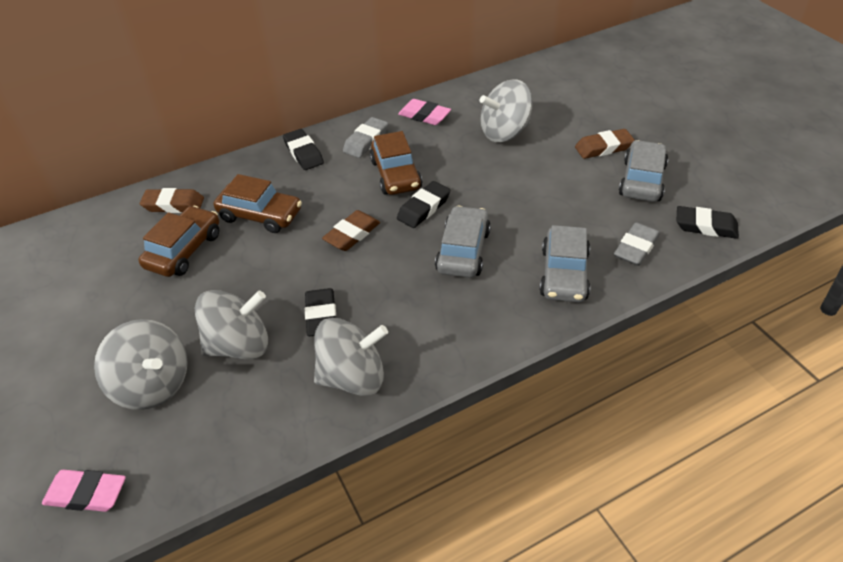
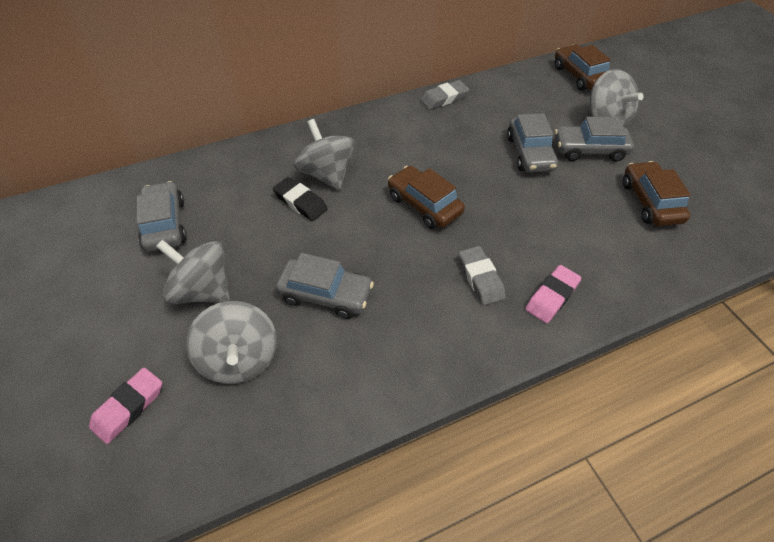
black eraser: [283,129,324,170] [305,288,336,336] [397,181,450,228] [677,206,739,239] = 4 -> [273,177,328,221] = 1
brown eraser: [140,188,204,213] [322,210,380,251] [575,129,635,159] = 3 -> none = 0
grey car: [435,206,491,278] [540,225,590,303] [619,140,668,202] = 3 -> [137,181,187,252] [276,253,374,319] [507,113,558,173] [555,117,634,162] = 4

